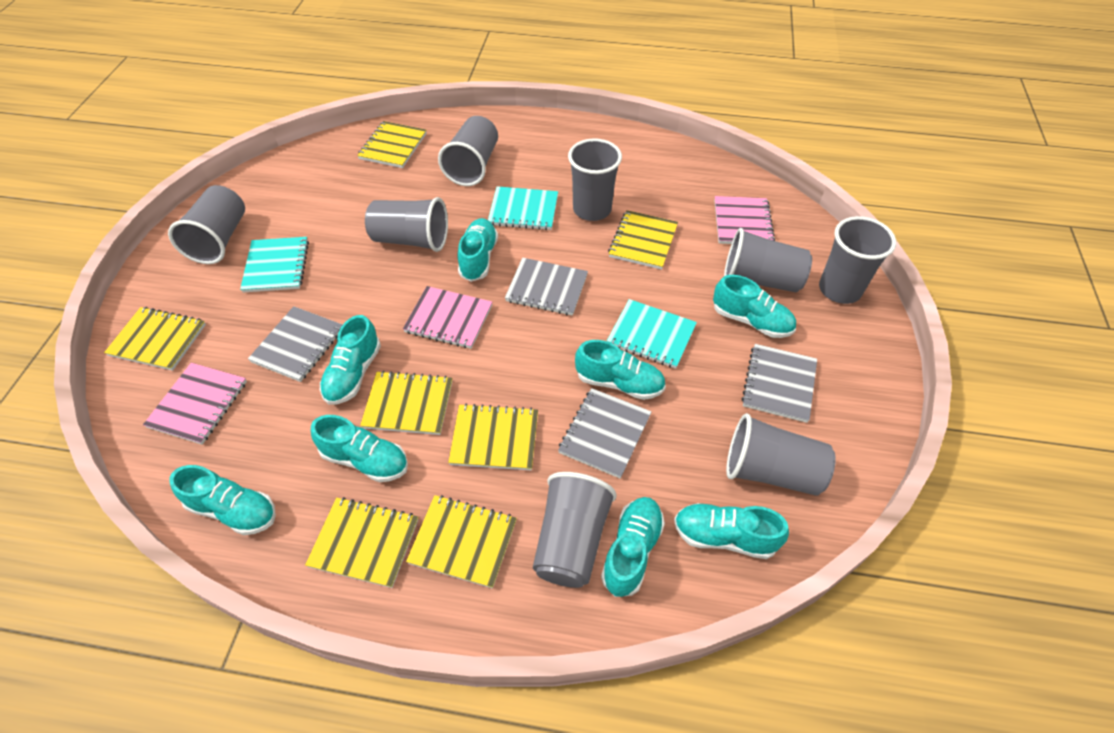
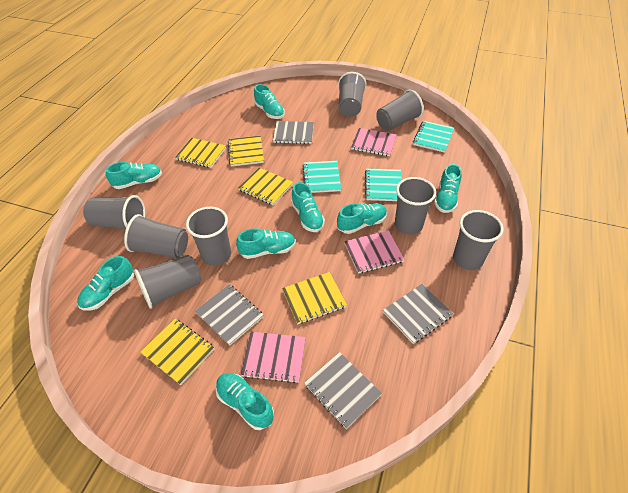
yellow notebook: [104,307,206,371] [305,497,418,588] [357,121,427,168] [360,371,452,435] [406,495,517,589] [448,403,538,470] [608,210,678,270] = 7 -> [140,319,214,385] [175,138,226,168] [228,136,264,167] [238,168,293,206] [282,272,347,324] = 5

